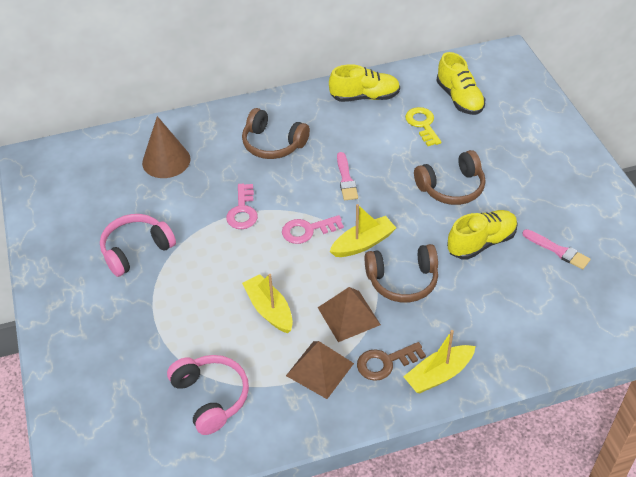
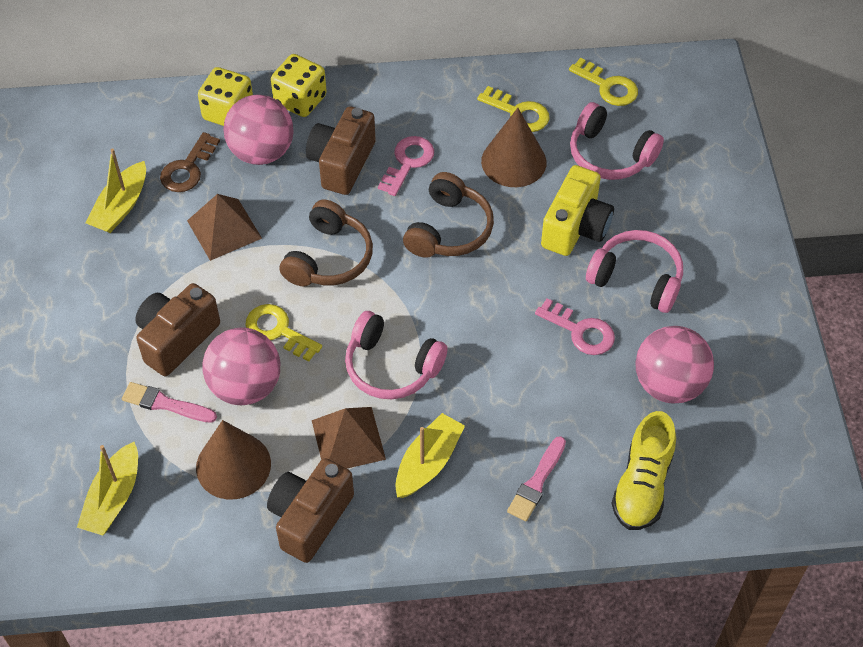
brown camera: none = 0 -> [135,283,220,376] [267,458,354,563] [306,106,376,195] = 3
brown cone: [142,116,191,178] = 1 -> [196,420,271,500] [481,108,547,187] = 2
brown headphones: [242,108,310,159] [365,244,438,303] [414,150,485,205] = 3 -> [279,200,373,286] [403,172,494,258] = 2
pink ball: none = 0 -> [203,328,280,405] [224,95,294,165] [635,326,714,403] = 3
pink headphones: [100,214,176,277] [167,355,249,435] = 2 -> [345,311,448,399] [570,102,664,180] [586,230,683,313] = 3
yellow camera: none = 0 -> [541,165,614,256] = 1
yellow dice: none = 0 -> [198,67,253,126] [271,54,327,117] = 2
yellow key: [405,107,442,146] = 1 -> [245,304,322,362] [477,86,550,132] [569,58,638,106] = 3
yellow shoe: [329,64,400,102] [436,52,485,115] [447,210,518,260] = 3 -> [611,411,676,530] = 1

